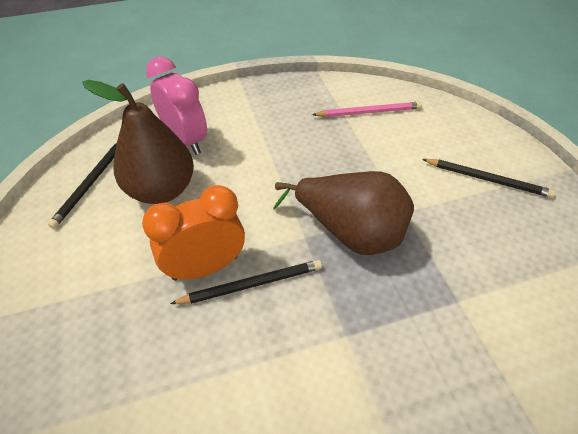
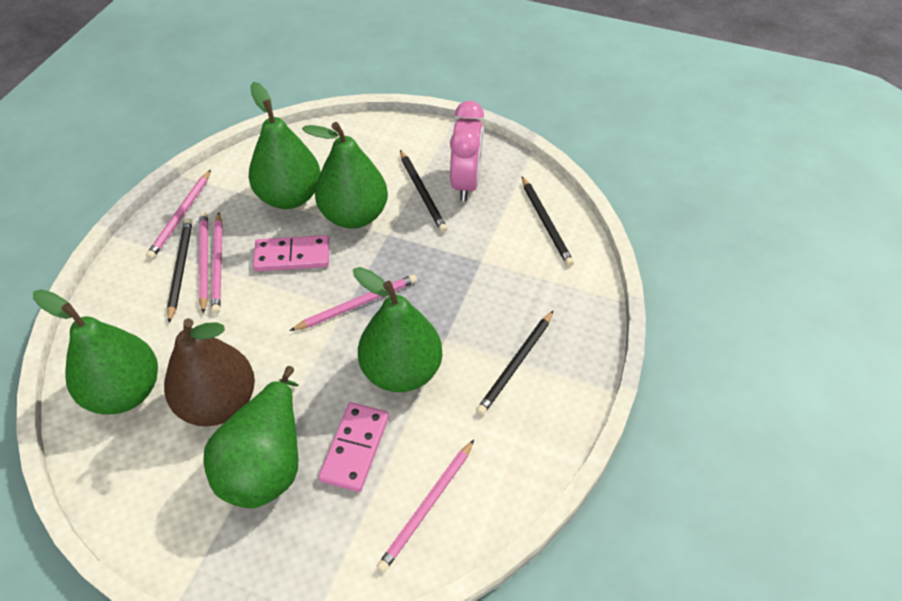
black pencil: [48,143,117,229] [170,260,322,304] [422,159,556,198] = 3 -> [167,218,192,323] [400,150,447,233] [476,310,554,415] [522,177,574,266] = 4
brown pear: [82,80,194,204] [273,171,414,255] = 2 -> [164,318,255,426] = 1
green pear: none = 0 -> [33,289,158,414] [203,366,299,508] [249,82,321,209] [302,122,388,229] [353,267,442,392] = 5
orange clock: [142,185,245,281] = 1 -> none = 0
pink domino: none = 0 -> [253,235,329,271] [318,402,389,492] = 2
pink pencil: [312,102,422,117] = 1 -> [146,170,211,259] [199,212,208,314] [211,212,223,314] [290,274,417,331] [377,440,474,572] = 5

